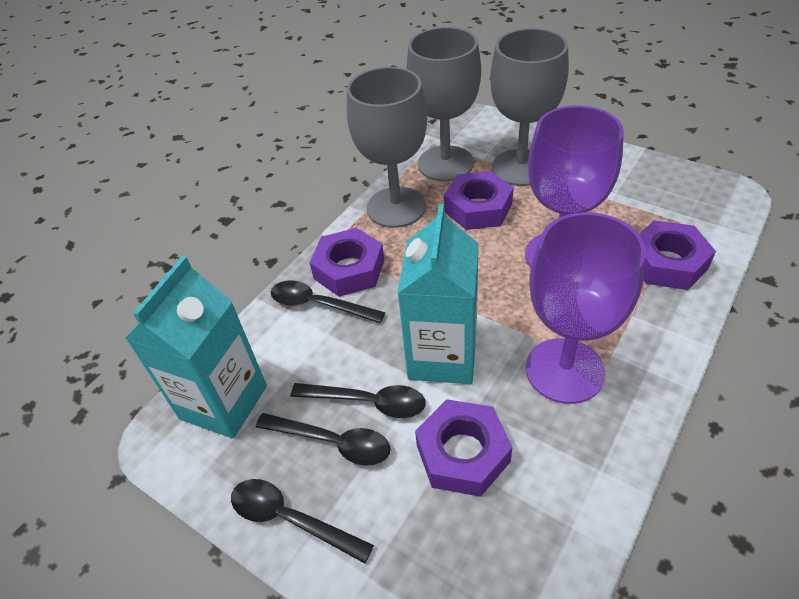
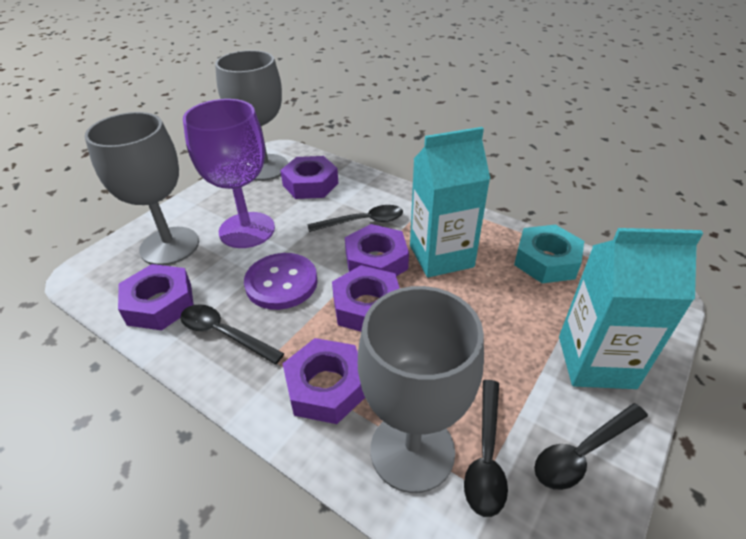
purple button: none = 0 -> [244,253,318,310] = 1
purple goblet: [525,105,624,268] [526,212,646,404] = 2 -> [183,99,275,248] = 1
purple nut: [310,228,384,297] [415,399,512,497] [444,171,514,230] [639,220,716,290] = 4 -> [118,264,194,330] [280,156,338,199] [282,338,365,424] [332,265,400,332] [345,224,409,276] = 5
turquoise nut: none = 0 -> [514,225,584,283] = 1

